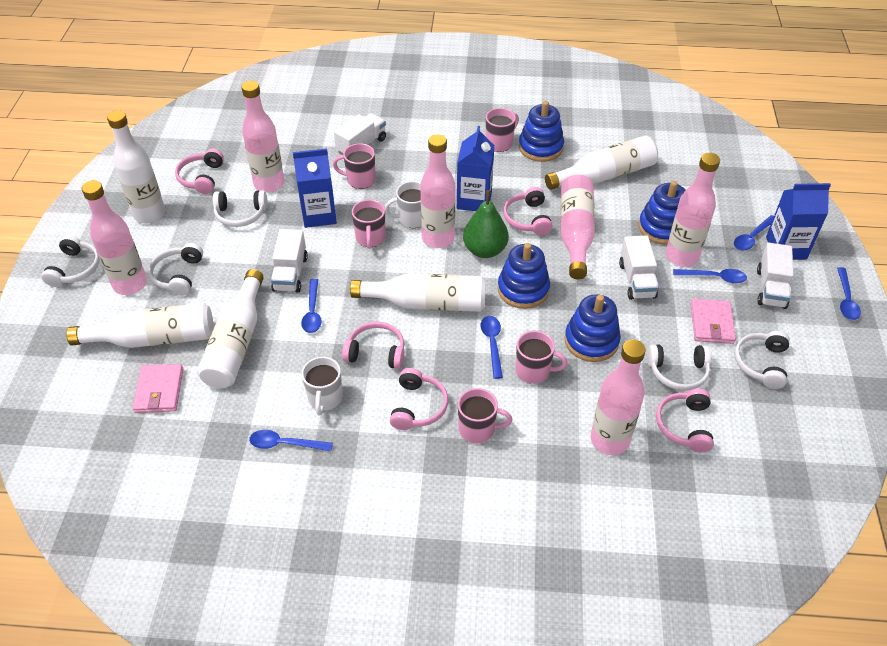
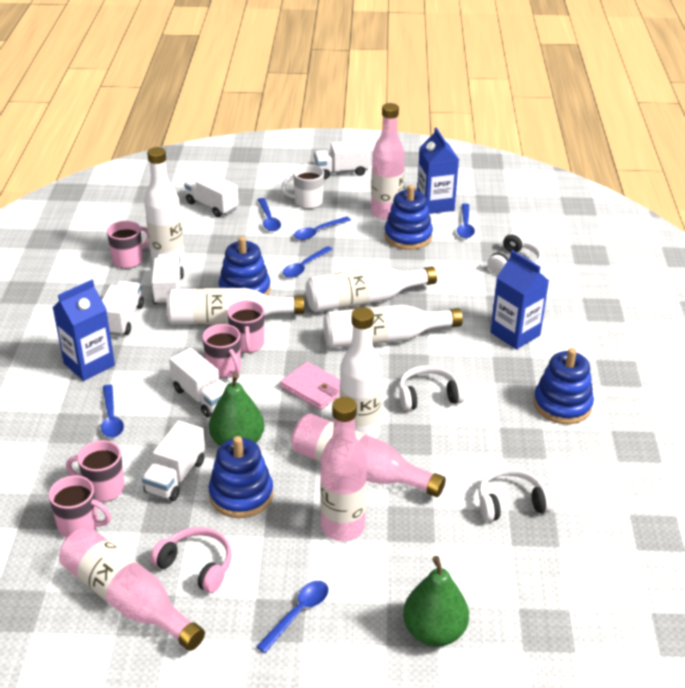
green pear: [463,190,509,258] = 1 -> [209,373,264,446] [403,556,469,647] = 2
pink bottle: [82,180,147,295] [241,81,285,193] [420,134,455,248] [561,175,595,279] [591,340,646,455] [666,153,720,267] = 6 -> [59,526,205,651] [291,413,446,497] [320,397,367,541] [371,103,405,220] = 4
pink headphones: [175,149,224,194] [342,322,404,369] [390,368,448,430] [503,187,552,235] [656,389,714,453] = 5 -> [151,527,232,593] = 1
pink wallet: [133,364,183,413] [691,299,736,344] = 2 -> [280,361,340,410] = 1
white headphones: [41,235,100,287] [148,243,203,296] [213,190,267,227] [647,344,711,391] [734,331,790,389] = 5 -> [399,365,465,411] [478,468,553,522] [487,232,542,274] = 3
white mug: [302,357,343,415] [385,181,421,228] = 2 -> [281,165,324,209] = 1
white truck: [271,229,308,293] [334,113,386,155] [619,235,659,300] [757,243,794,309] = 4 -> [102,281,144,336] [142,420,205,501] [151,254,184,306] [169,348,227,418] [184,173,239,217] [314,140,370,179] = 6

